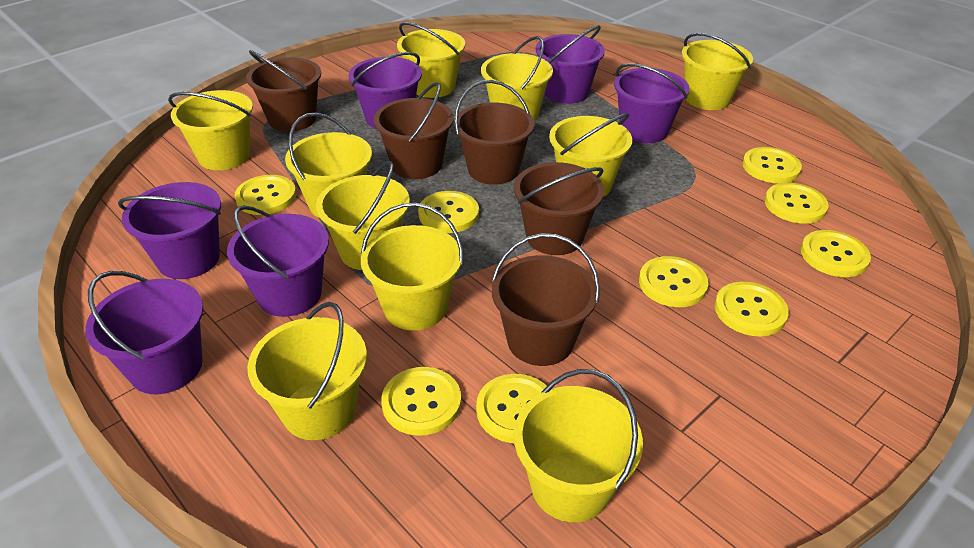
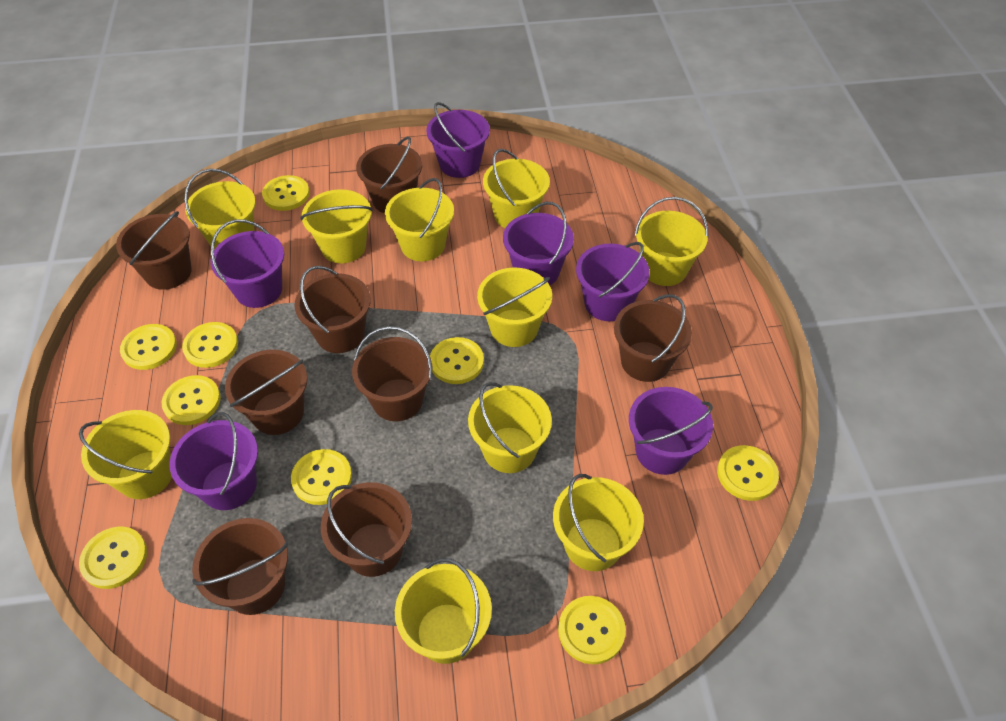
brown bucket: [246,50,321,132] [374,82,454,179] [454,80,535,185] [492,233,600,366] [514,162,604,255] = 5 -> [116,211,192,290] [192,518,288,615] [225,350,307,435] [294,266,371,353] [321,482,412,577] [352,326,432,421] [356,136,422,213] [614,294,692,382] = 8

